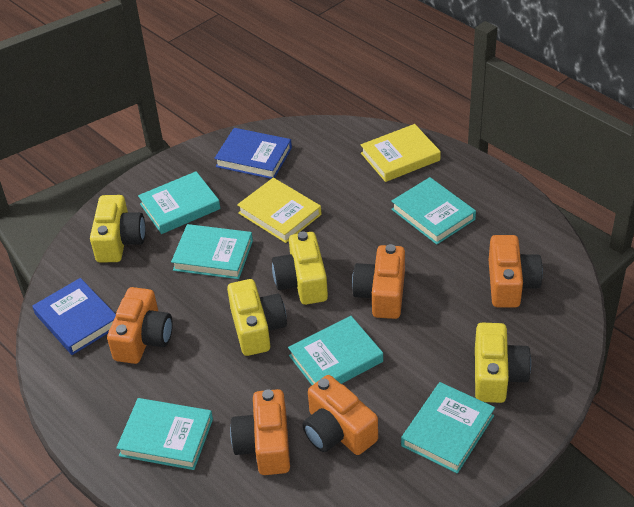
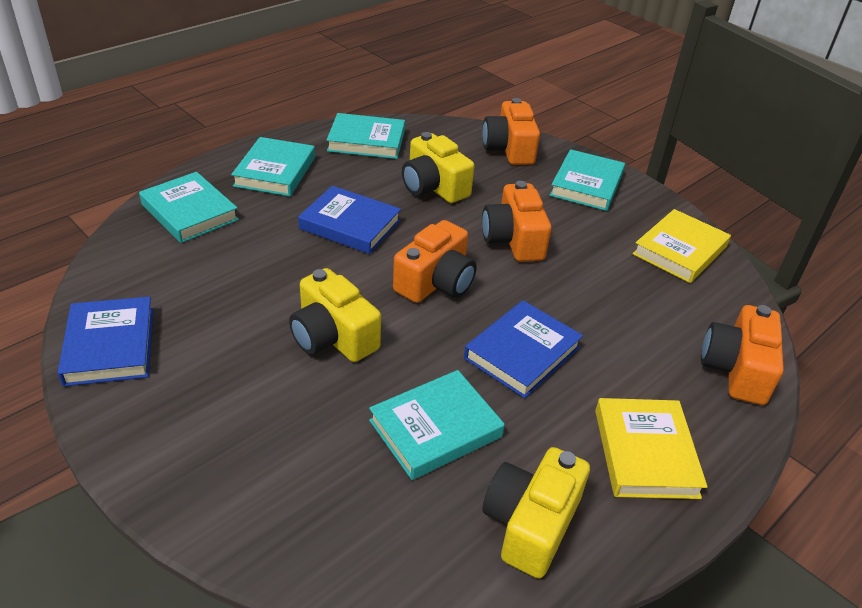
blue book: [33,278,116,355] [214,128,292,179] = 2 -> [58,297,154,386] [298,186,401,254] [464,300,583,398] = 3
orange camera: [107,287,173,364] [230,389,290,475] [302,375,378,455] [352,244,405,319] [489,235,543,307] = 5 -> [393,220,477,303] [482,98,540,165] [482,181,551,262] [701,305,784,405] = 4
turquoise book: [116,398,213,470] [138,171,220,234] [171,224,253,279] [288,316,383,385] [391,177,476,245] [401,382,495,474] = 6 -> [139,172,239,243] [231,137,315,196] [327,113,405,159] [369,370,505,480] [550,149,625,211] = 5
yellow camera: [90,195,145,263] [227,279,287,356] [272,231,328,305] [475,323,531,403] = 4 -> [289,268,381,362] [402,132,474,203] [482,447,590,578] = 3

